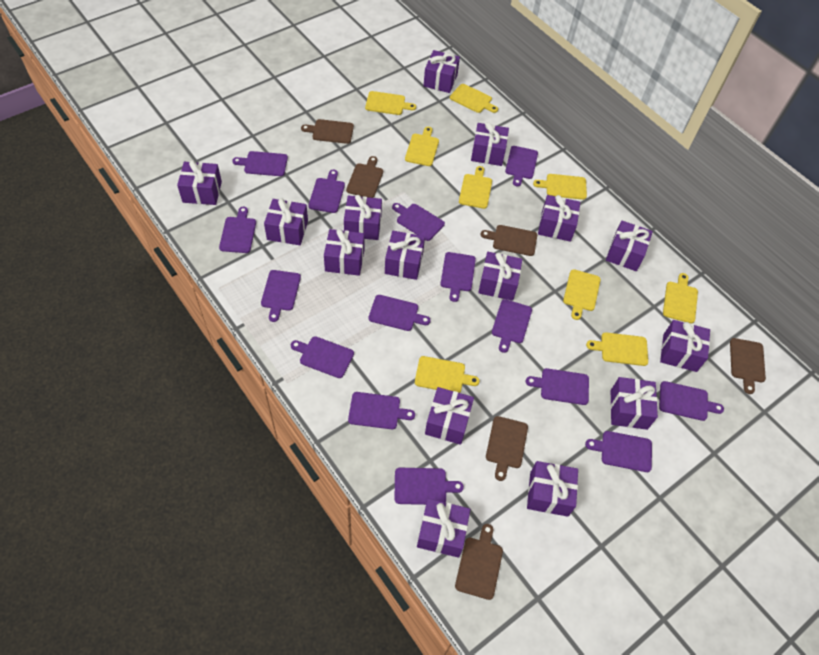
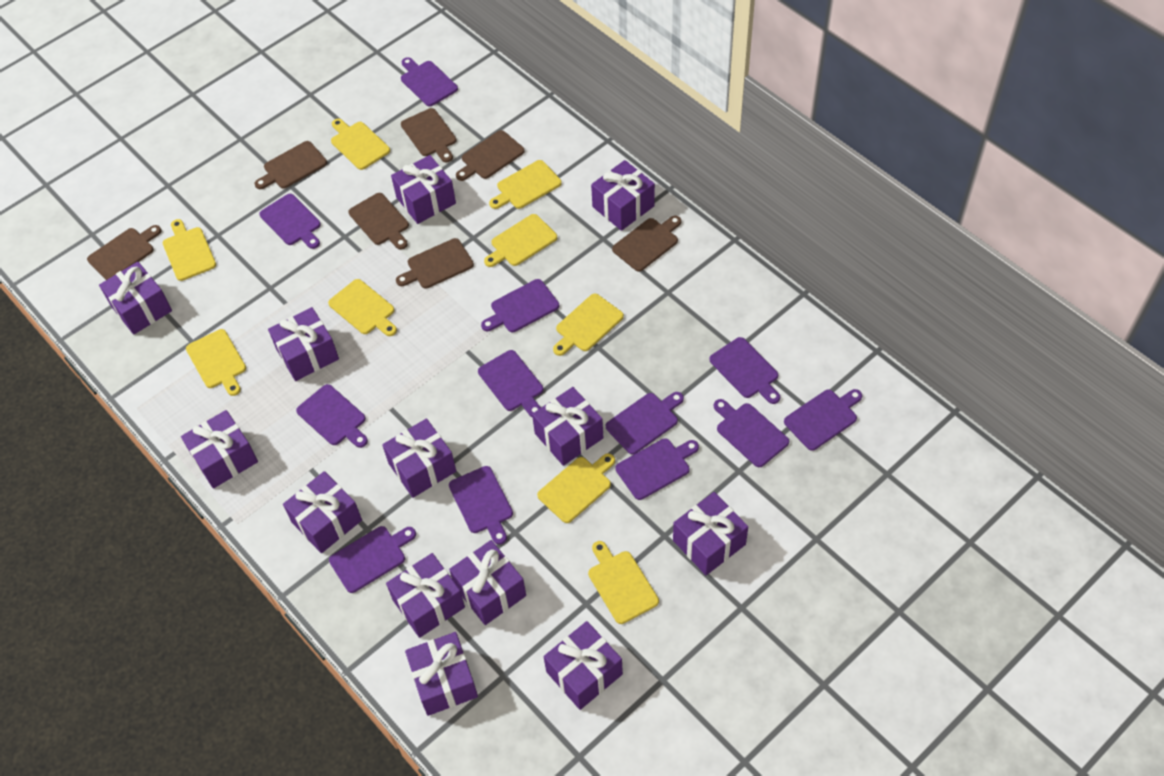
brown cutting board: [301,119,354,144] [346,156,383,198] [455,524,503,600] [481,225,537,256] [486,416,528,481] [730,338,766,394] = 6 -> [87,225,161,280] [255,141,327,189] [348,193,409,250] [396,238,474,289] [401,108,456,162] [456,130,525,181] [612,215,682,272] = 7
purple cutting board: [219,207,256,253] [232,151,288,176] [261,270,301,322] [291,336,354,378] [308,170,345,213] [348,392,415,429] [368,295,431,331] [392,203,445,241] [395,468,464,505] [441,252,476,302] [492,299,532,353] [505,146,538,186] [526,368,589,405] [585,431,652,472] [659,381,724,421] = 15 -> [259,194,321,249] [296,384,368,448] [329,526,416,593] [401,57,458,106] [449,466,513,545] [478,350,543,417] [481,279,559,332] [606,392,684,455] [616,438,699,500] [709,337,780,404] [714,399,789,467] [784,389,862,451] = 12
purple gift: [177,160,222,205] [264,198,308,245] [324,229,365,276] [344,195,382,240] [385,231,425,280] [417,498,470,558] [424,50,460,93] [425,387,474,445] [471,122,509,166] [478,252,522,301] [527,461,578,517] [538,195,580,242] [606,220,653,271] [610,377,658,430] [660,320,710,372] = 15 -> [99,261,172,335] [181,410,258,489] [268,307,339,381] [283,471,362,553] [382,418,456,498] [386,553,465,638] [391,155,456,224] [405,632,478,716] [449,540,526,625] [532,387,603,466] [544,621,623,710] [591,160,655,231] [673,492,748,575] = 13

